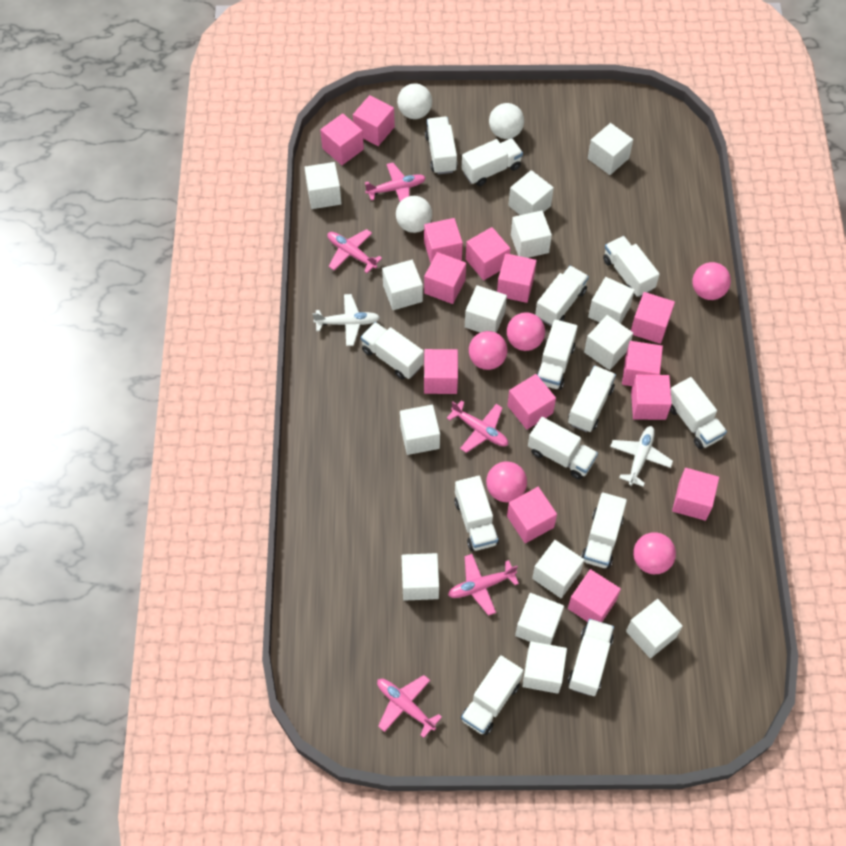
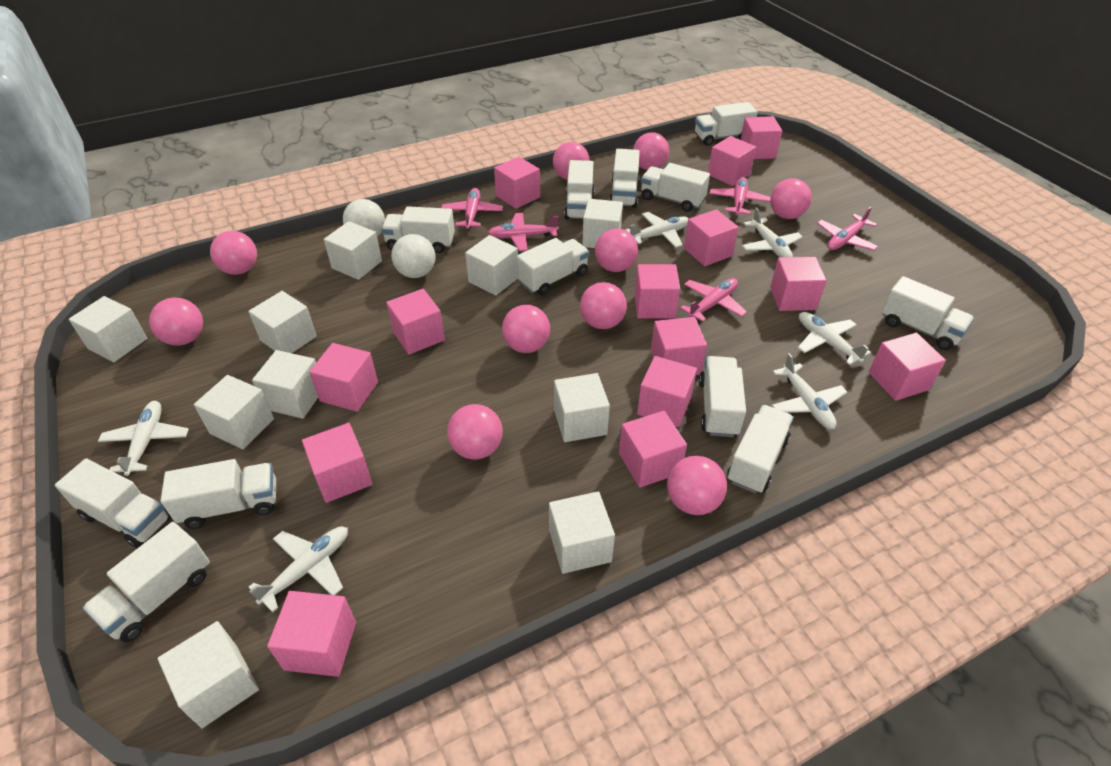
pink ball: [469,331,507,370] [486,461,527,502] [507,312,545,351] [633,532,676,574] [692,262,731,300] = 5 -> [149,298,203,346] [210,231,257,275] [447,404,503,460] [502,305,550,353] [553,142,590,180] [580,282,627,329] [595,228,638,272] [633,132,669,170] [667,456,727,515] [770,178,812,219] = 10
white ball: [396,196,432,233] [397,83,432,119] [489,103,524,139] = 3 -> [343,199,385,237] [391,234,436,278] = 2
white cube: [304,162,342,209] [382,260,423,310] [400,405,440,455] [401,553,439,601] [465,285,507,333] [508,170,554,215] [511,210,552,258] [515,593,564,645] [522,641,567,694] [532,540,584,598] [584,315,633,370] [588,123,633,175] [588,277,635,324] [626,599,683,658] = 14 -> [69,296,147,363] [158,621,259,728] [194,375,274,449] [248,291,317,353] [252,350,318,419] [324,221,382,280] [465,235,518,296] [549,491,615,574] [554,373,610,442] [582,199,623,248] = 10
white plane: [313,294,380,346] [610,426,673,487] = 2 -> [98,401,189,476] [248,526,348,612] [626,212,689,248] [742,208,803,257] [771,353,847,429] [798,312,871,365] = 6
white truck: [361,322,424,380] [425,117,458,174] [454,476,499,551] [461,655,523,735] [462,138,523,186] [528,417,598,480] [535,266,589,326] [537,319,578,390] [568,366,616,432] [568,619,614,696] [581,492,627,569] [603,236,660,297] [670,377,727,449] = 13 -> [55,458,171,548] [83,522,210,642] [160,459,276,529] [381,206,455,253] [517,238,589,296] [564,160,595,220] [609,149,640,208] [641,163,710,212] [695,102,758,146] [699,356,746,437] [727,405,794,493] [882,276,974,350] = 12

